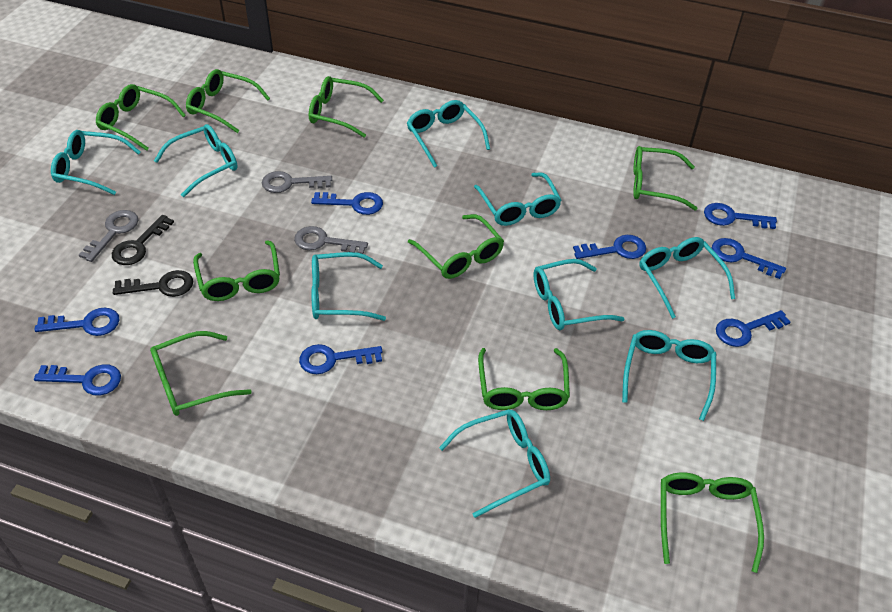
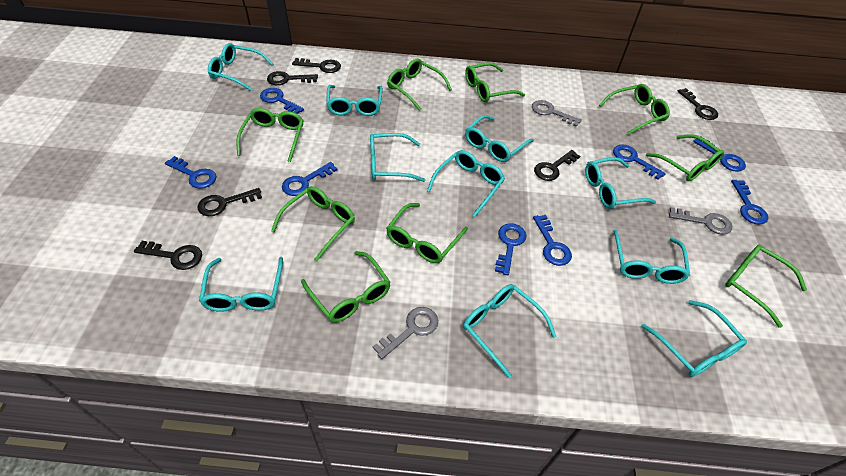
black key: [112,215,174,265] [113,270,193,297] = 2 -> [134,241,202,270] [198,188,262,216] [267,71,318,85] [292,58,341,73] [534,150,580,181] [677,88,718,120] = 6
turquoise glasses: [51,130,141,195] [154,124,238,197] [311,252,386,321] [407,100,490,168] [439,409,550,518] [474,172,562,226] [534,259,624,330] [622,330,716,421] [639,237,735,319] = 9 -> [199,257,283,312] [208,43,274,91] [326,85,383,116] [370,133,425,182] [427,150,505,218] [463,284,556,378] [465,115,534,162] [585,157,656,209] [613,230,690,284] [641,300,747,377] = 10

